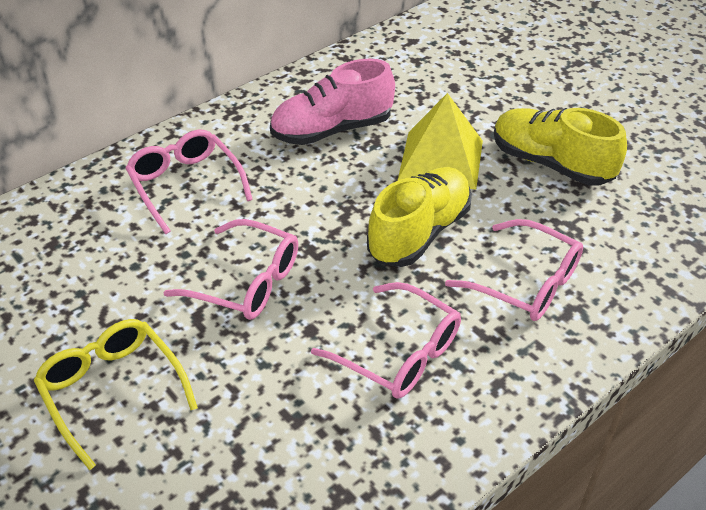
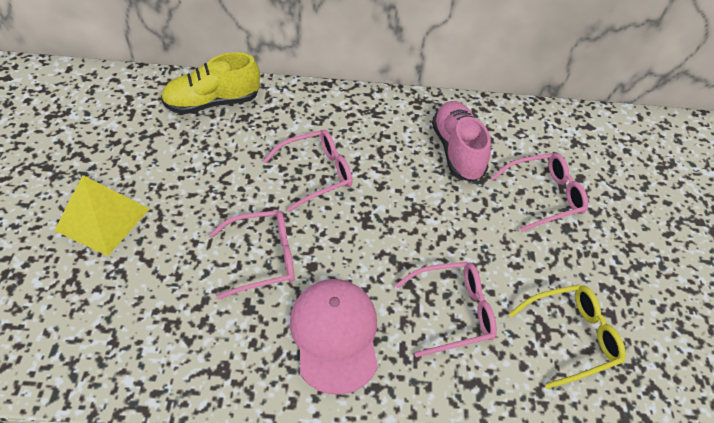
pink cap: none = 0 -> [290,279,378,395] = 1
yellow shoe: [367,167,472,267] [494,108,627,186] = 2 -> [161,52,260,114] = 1

